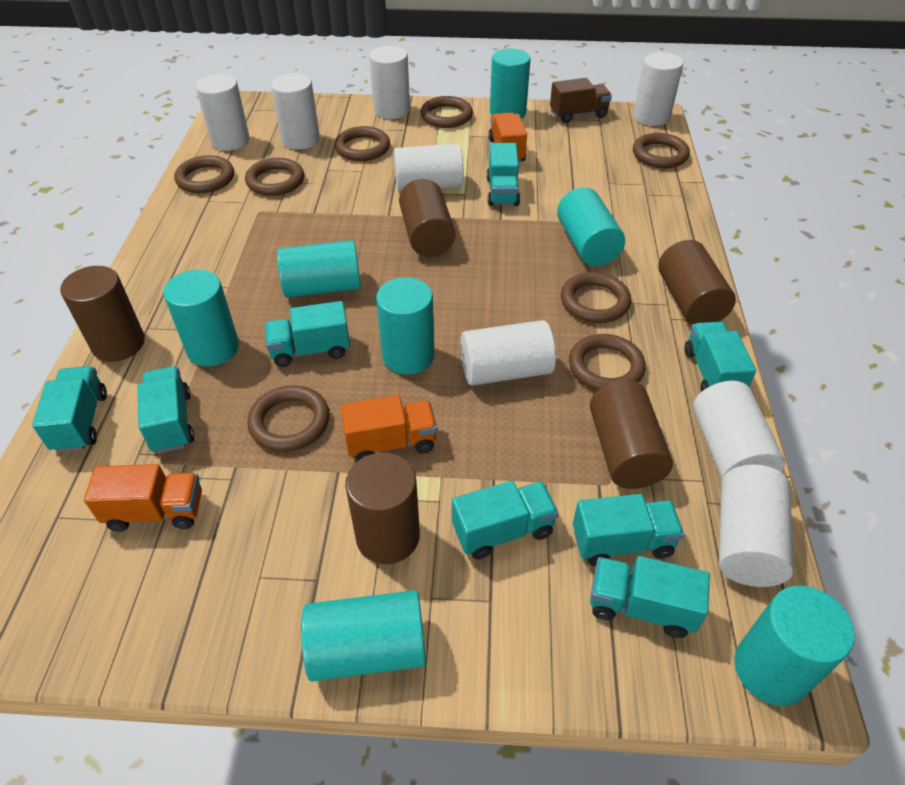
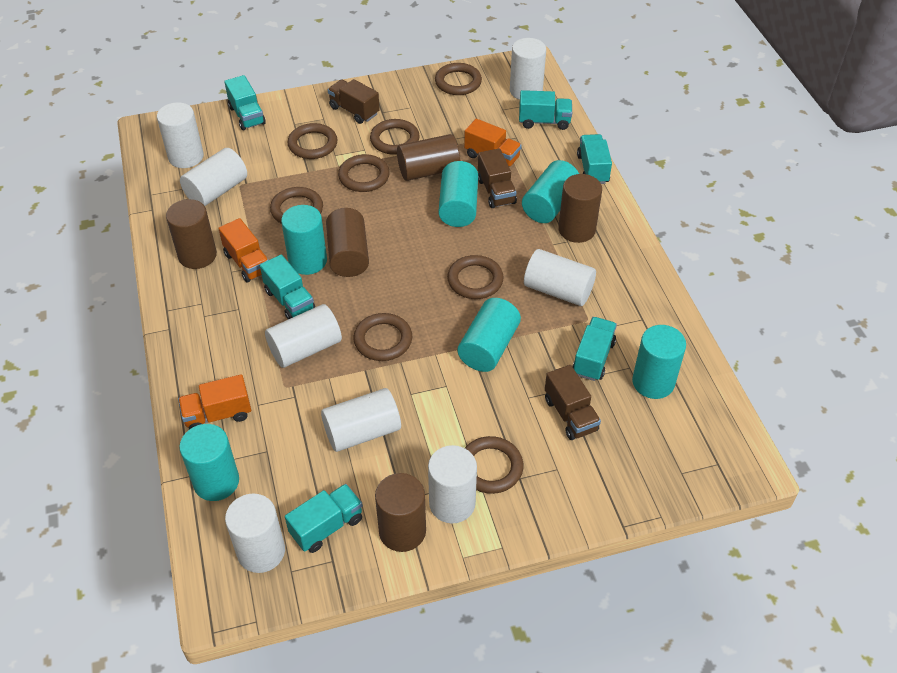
brown truck: [550,78,612,123] = 1 -> [328,79,380,124] [478,148,517,208] [545,365,601,440] = 3
turquoise cylinder: [163,270,239,366] [277,240,361,298] [301,590,426,681] [376,277,434,375] [490,48,531,119] [557,187,625,266] [735,586,855,706] = 7 -> [179,424,239,501] [281,205,327,275] [439,161,478,227] [458,298,521,372] [522,160,579,223] [632,325,686,399] = 6
turquoise truck: [32,366,107,452] [137,366,194,453] [265,301,350,367] [452,481,559,559] [487,143,520,206] [573,494,684,566] [590,556,710,638] [685,322,756,392] = 8 -> [224,75,266,130] [260,254,315,319] [285,484,363,553] [519,90,572,130] [573,317,617,381] [577,134,612,184] = 6

